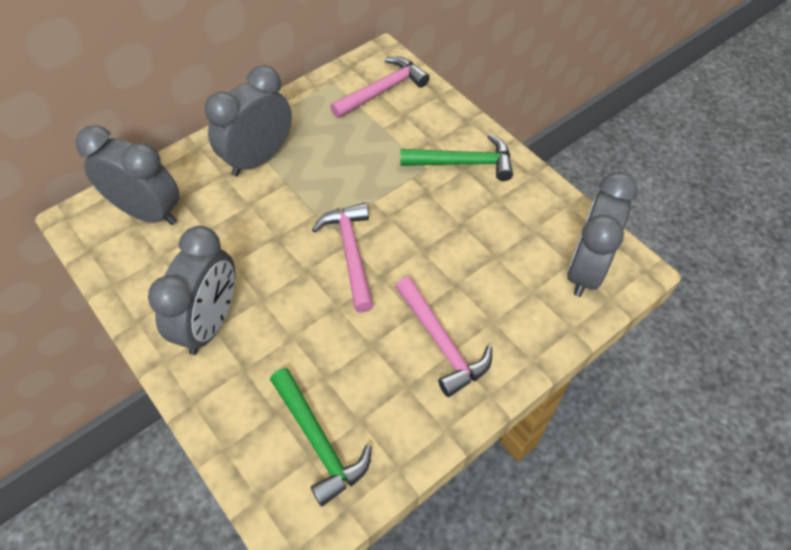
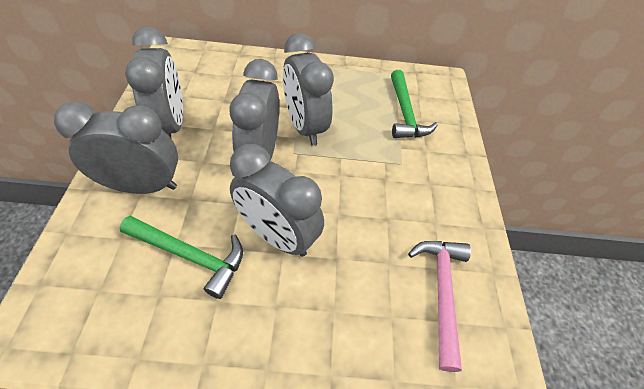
grey clock: [76,125,179,225] [148,226,235,355] [205,65,292,176] [567,172,638,297] = 4 -> [54,101,178,194] [125,27,183,138] [229,59,279,161] [230,144,324,257] [283,33,334,146] = 5
pink hammer: [312,203,374,312] [330,57,430,118] [396,277,492,397] = 3 -> [408,241,471,372] = 1

